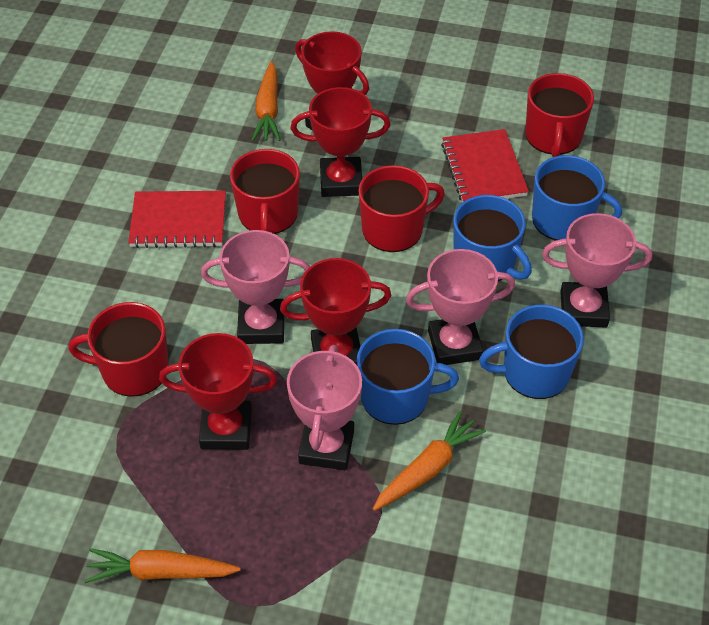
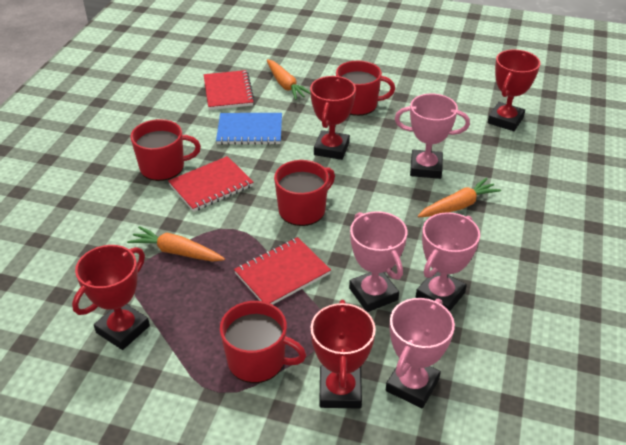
blue mug: [357,329,459,425] [454,195,532,281] [479,305,584,399] [532,155,622,240] = 4 -> none = 0
blue notebook: none = 0 -> [216,113,282,145] = 1
red notebook: [128,191,226,248] [441,129,529,203] = 2 -> [168,156,254,212] [204,70,255,110] [234,237,331,305] = 3

